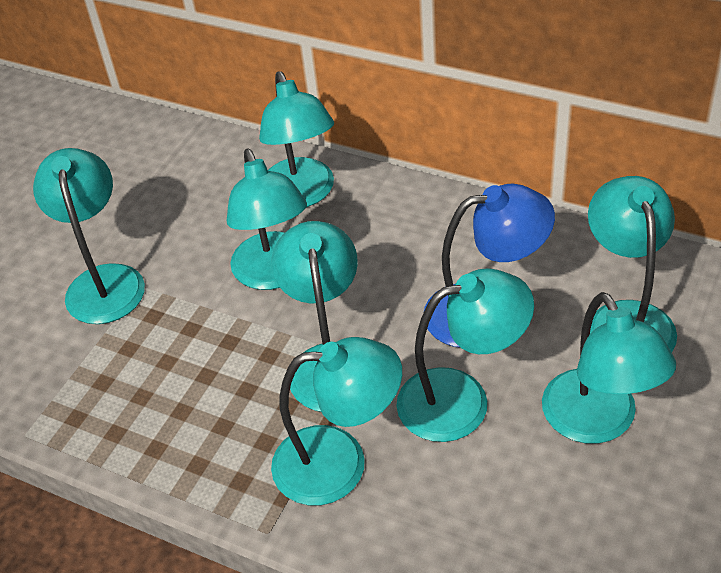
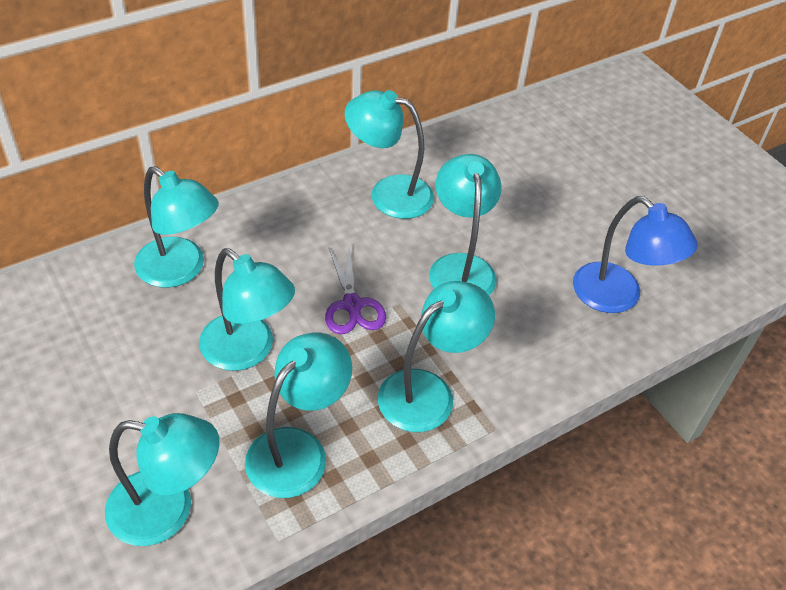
purple scissors: none = 0 -> [325,246,386,334] = 1
turquoise lamp: [33,148,145,324] [227,149,307,290] [259,71,334,207] [271,221,358,412] [271,337,402,505] [396,269,534,442] [542,292,676,444] [588,176,677,353] = 8 -> [105,413,220,546] [134,166,219,288] [199,248,295,371] [245,332,352,498] [345,90,434,219] [378,281,495,432] [429,154,502,296] = 7

